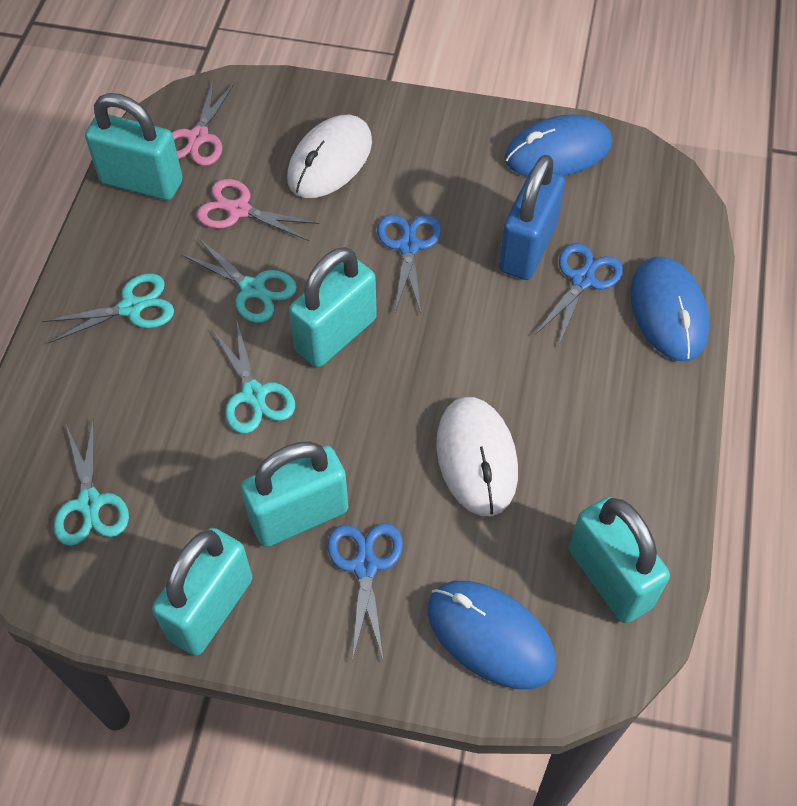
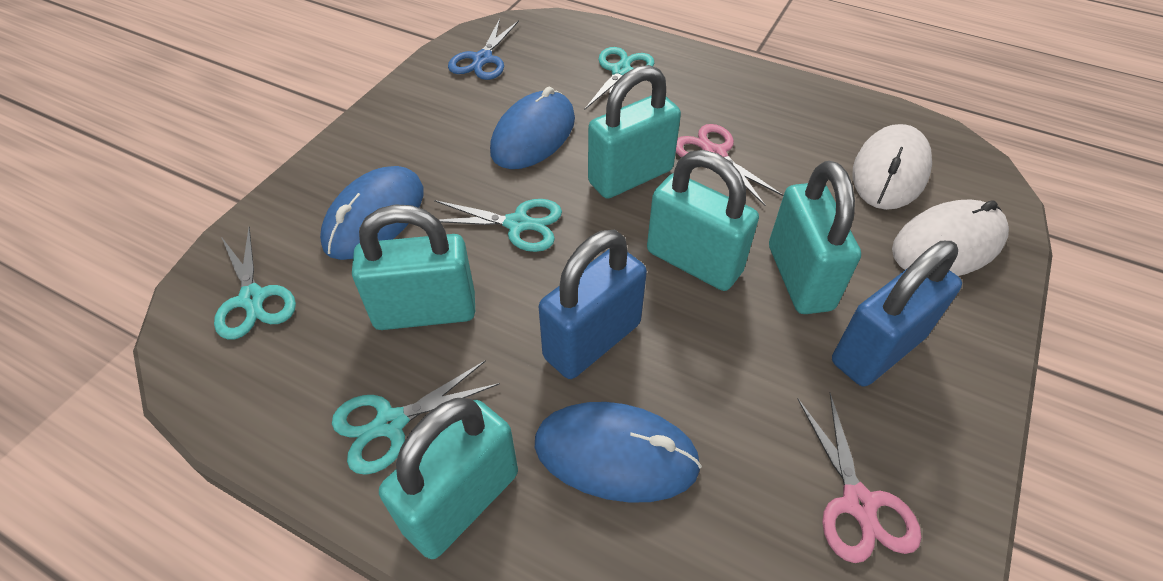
blue padlock: [499,155,565,280] = 1 -> [539,230,647,379] [832,241,962,387] = 2
blue scissors: [327,523,403,661] [377,214,441,313] [535,243,623,347] = 3 -> [448,19,519,80] = 1

